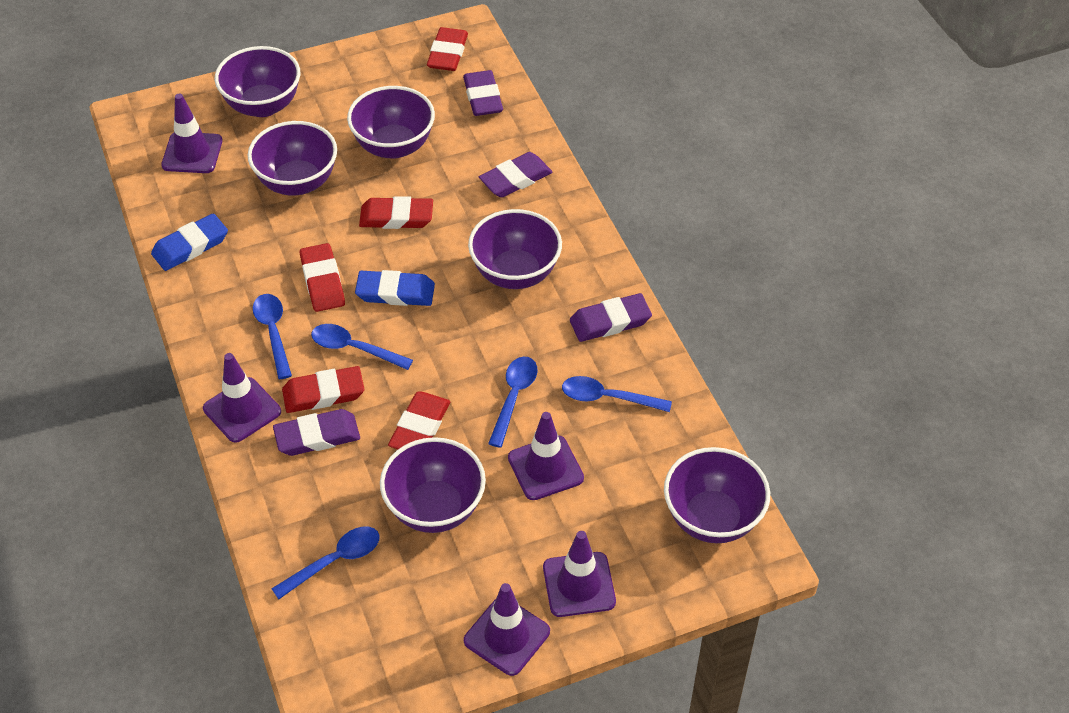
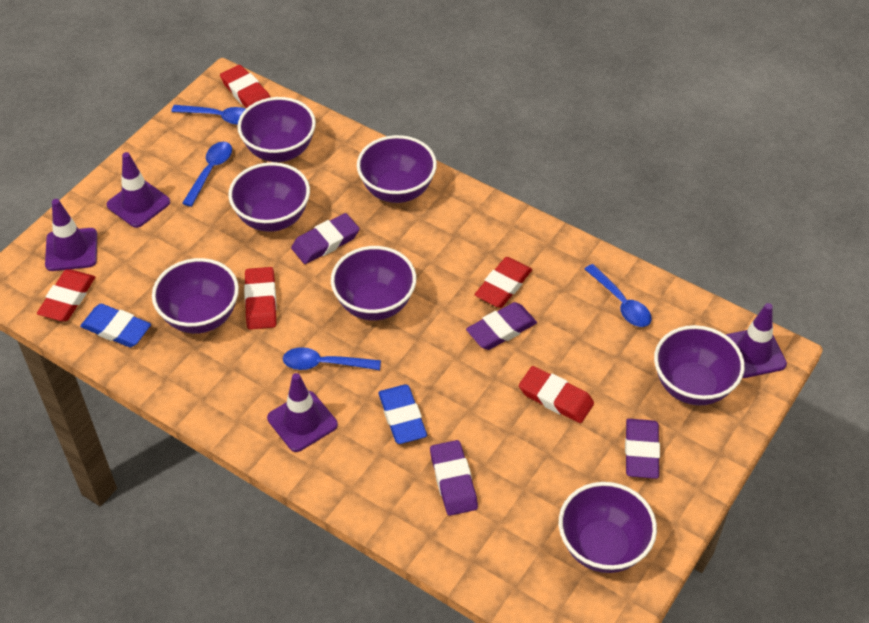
blue spoon: [253,294,292,379] [271,527,380,599] [311,324,413,370] [488,357,538,448] [562,376,672,412] = 5 -> [171,105,245,125] [182,142,232,207] [283,347,381,370] [585,264,652,327] = 4
purple bowl: [215,46,300,117] [248,121,337,196] [347,86,435,159] [380,437,486,533] [468,209,562,289] [664,447,770,543] = 6 -> [152,258,239,334] [228,162,310,232] [237,97,316,162] [331,246,416,320] [357,135,437,203] [559,482,657,573] [654,325,745,405] = 7
purple traffic cone: [161,94,222,173] [203,353,281,443] [464,583,550,676] [508,412,584,500] [543,531,616,617] = 5 -> [45,199,97,271] [107,152,170,228] [267,373,338,452] [726,303,787,378] = 4

